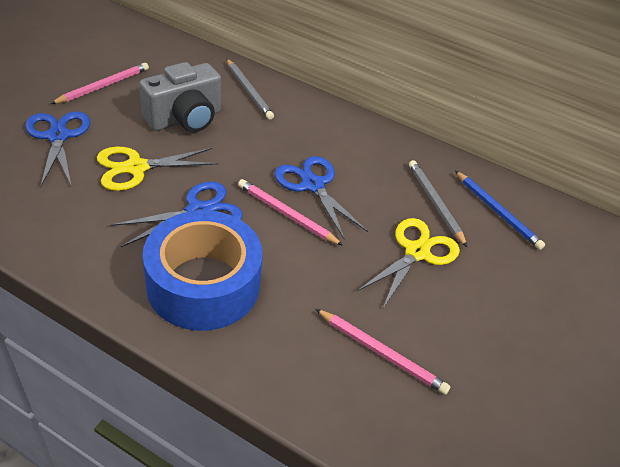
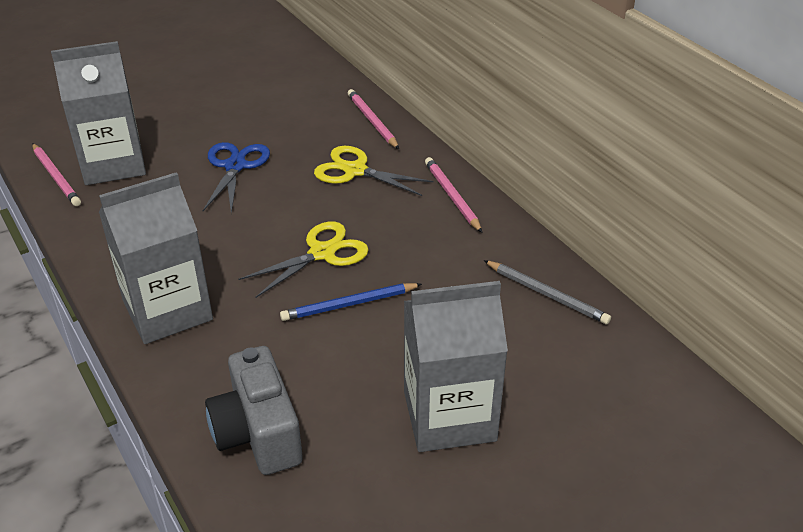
blue scissors: [25,112,90,187] [110,182,242,247] [274,156,368,239] = 3 -> [203,142,270,213] = 1
blue tape: [143,210,263,331] = 1 -> none = 0
grey carton: none = 0 -> [51,41,146,185] [99,172,213,344] [404,281,508,452] = 3
grey pencil: [227,59,274,119] [409,160,467,247] = 2 -> [483,260,611,324] = 1

